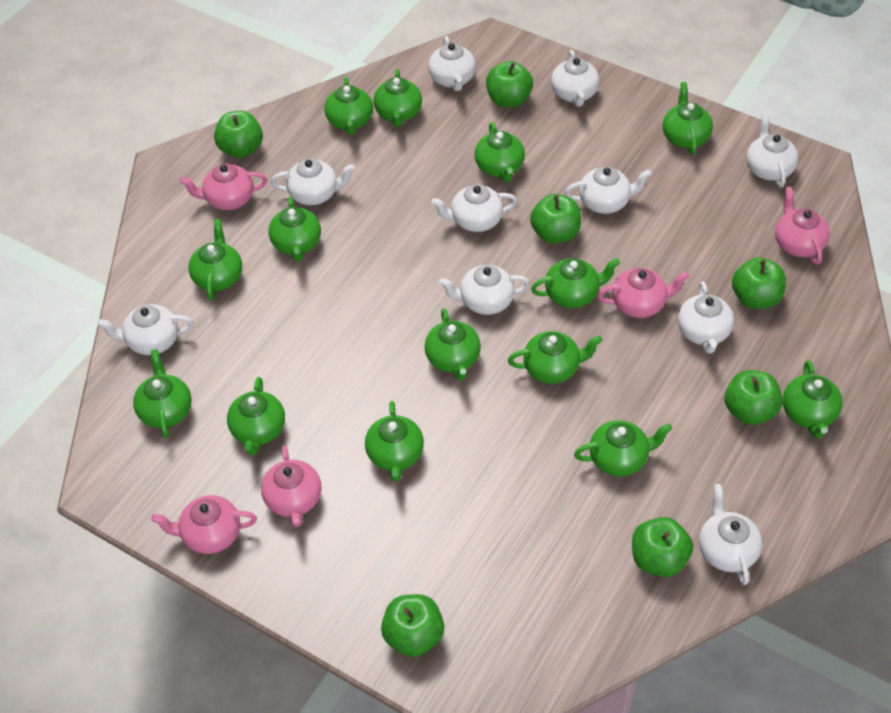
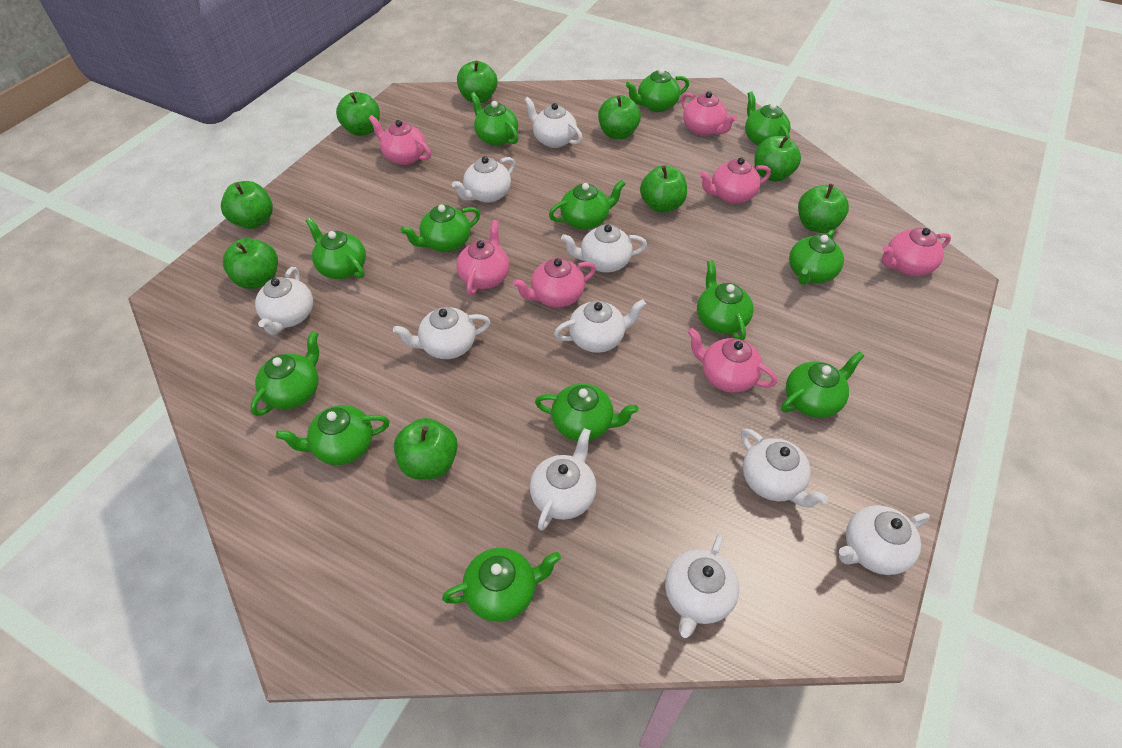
green apple: [214,111,263,158] [381,594,444,657] [486,61,533,108] [530,194,581,244] [632,517,693,577] [725,370,783,425] [732,257,786,309] = 7 -> [221,181,273,229] [223,238,278,289] [336,92,380,136] [394,418,458,479] [457,61,497,103] [598,95,641,139] [640,165,687,213] [754,136,801,182] [798,184,849,233] = 9
green teapot: [133,349,191,438] [189,219,242,300] [227,377,285,455] [268,197,321,261] [324,77,373,135] [365,401,424,481] [374,69,422,127] [425,308,481,380] [474,122,525,182] [508,331,602,384] [531,258,620,308] [574,420,672,476] [663,82,713,155] [783,360,843,438] = 14 -> [250,331,319,416] [276,405,389,465] [306,218,366,279] [401,204,480,252] [442,548,561,622] [470,92,519,146] [535,383,639,441] [549,180,625,230] [626,68,689,112] [697,260,754,340] [745,91,791,146] [781,351,864,418] [789,230,844,285] = 13
pink teapot: [151,495,257,554] [180,164,267,210] [261,445,321,527] [598,268,690,318] [775,186,830,265] = 5 -> [368,115,431,165] [456,220,509,295] [513,258,596,308] [681,91,737,136] [688,328,777,393] [699,157,771,204] [882,228,951,276] = 7

